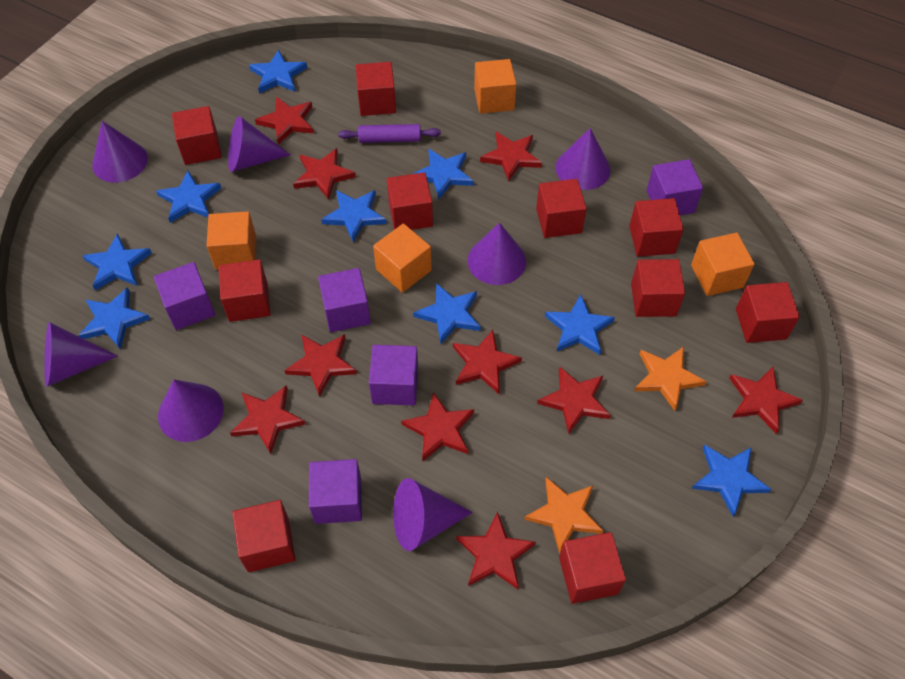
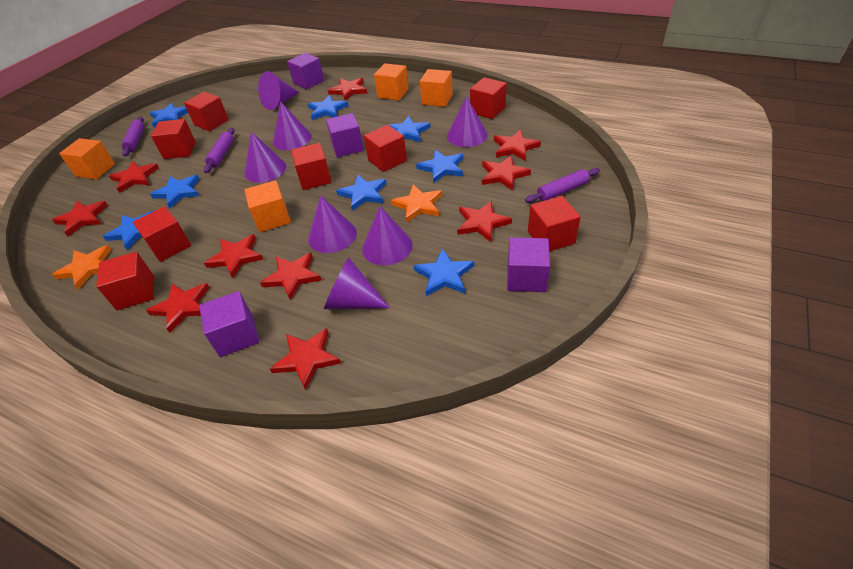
blue star: [78,287,150,349] [83,233,152,290] [156,171,221,223] [249,49,307,93] [321,190,387,242] [413,149,473,199] [413,283,481,344] [545,294,615,355] [692,445,771,517] = 9 -> [103,211,154,250] [149,103,188,128] [150,175,200,208] [308,95,349,120] [336,175,387,211] [387,116,430,143] [413,248,474,296] [416,150,463,183] = 8
purple cube: [154,262,215,330] [309,459,362,524] [318,268,371,332] [369,345,418,405] [647,159,703,215] = 5 -> [199,291,259,357] [287,53,324,89] [326,113,364,157] [507,237,550,292] = 4
purple rolling pin: [338,124,441,143] = 1 -> [122,117,144,157] [204,128,235,173] [525,168,600,203] = 3
red cube: [172,106,222,165] [219,259,270,322] [232,500,296,572] [356,62,396,116] [387,172,433,230] [536,179,587,238] [559,532,626,604] [629,198,684,257] [631,259,685,317] [736,282,800,343] = 10 -> [96,252,154,310] [133,206,191,262] [151,119,196,159] [184,92,229,131] [291,143,332,190] [364,125,407,172] [470,77,507,119] [528,196,581,251] = 8

